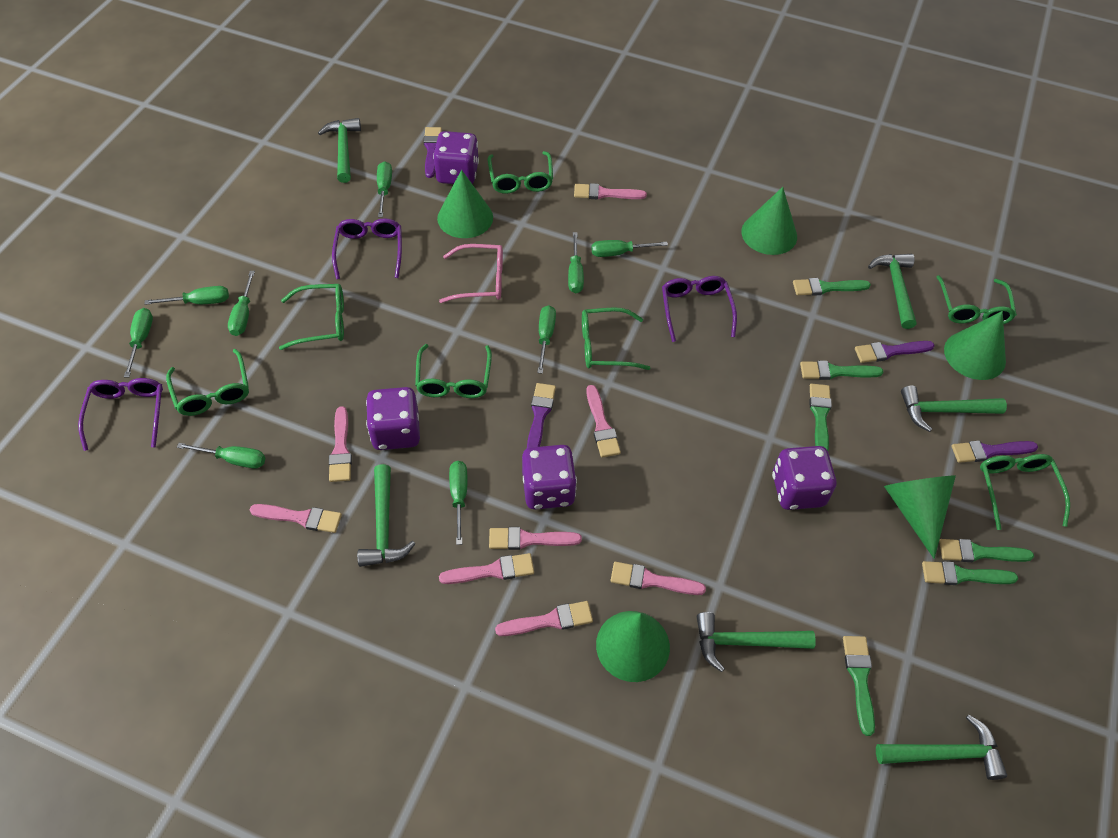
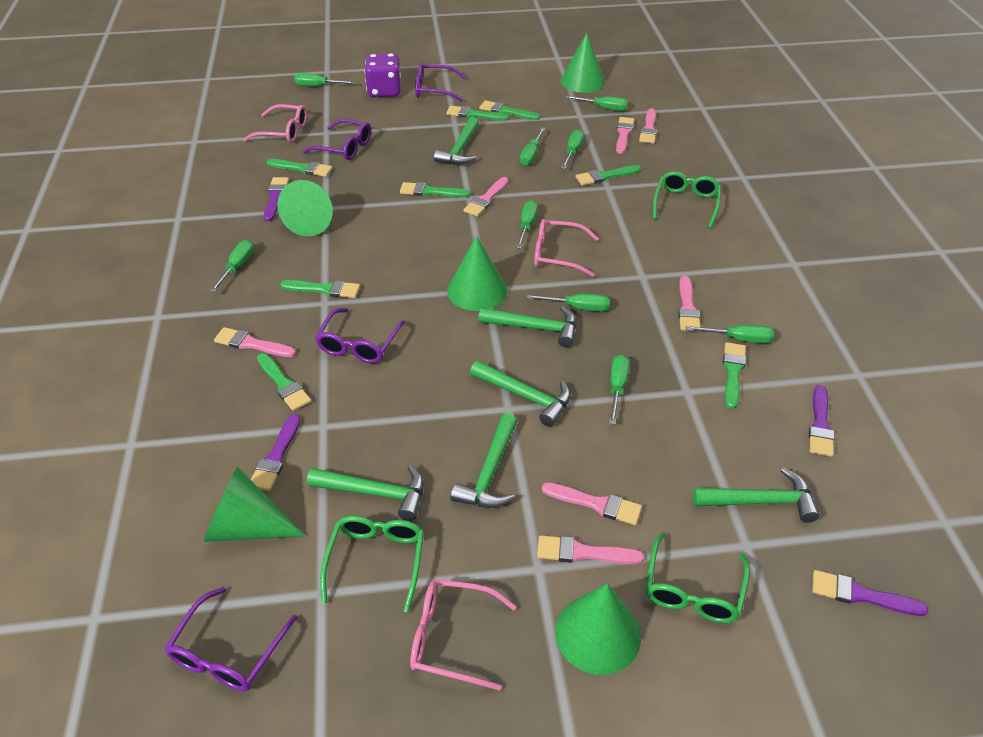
green brush: [793,278,871,296] [800,361,883,380] [809,384,832,451] [843,636,875,736] [922,561,1018,585] [939,539,1034,562] = 6 -> [257,353,311,411] [267,159,332,177] [280,280,360,298] [400,182,470,197] [446,106,509,121] [479,100,540,120] [575,165,641,185] [723,342,746,409] = 8
green glasses: [166,349,249,416] [279,284,344,350] [415,344,492,398] [488,151,553,194] [582,307,650,370] [937,275,1017,324] [980,454,1070,530] = 7 -> [320,515,424,613] [645,532,750,623] [653,171,721,228] = 3
pink brush: [250,504,342,533] [329,406,352,482] [439,553,534,584] [489,527,582,550] [495,601,593,636] [574,183,647,199] [586,385,621,458] [611,562,706,595] = 8 -> [214,327,296,357] [463,177,509,216] [537,535,644,564] [542,482,642,525] [616,117,634,154] [639,108,657,144] [678,276,700,331] = 7
pink glasses: [439,244,503,303] = 1 -> [243,104,307,143] [410,579,517,691] [534,219,599,277] = 3
purple dice: [366,387,420,450] [433,131,479,184] [522,445,577,509] [772,446,836,510] = 4 -> [365,53,401,97] = 1
purple glasses: [78,378,163,451] [332,218,402,279] [662,276,737,342] = 3 -> [164,587,298,691] [302,119,371,160] [315,308,406,363] [415,63,466,102] = 4

